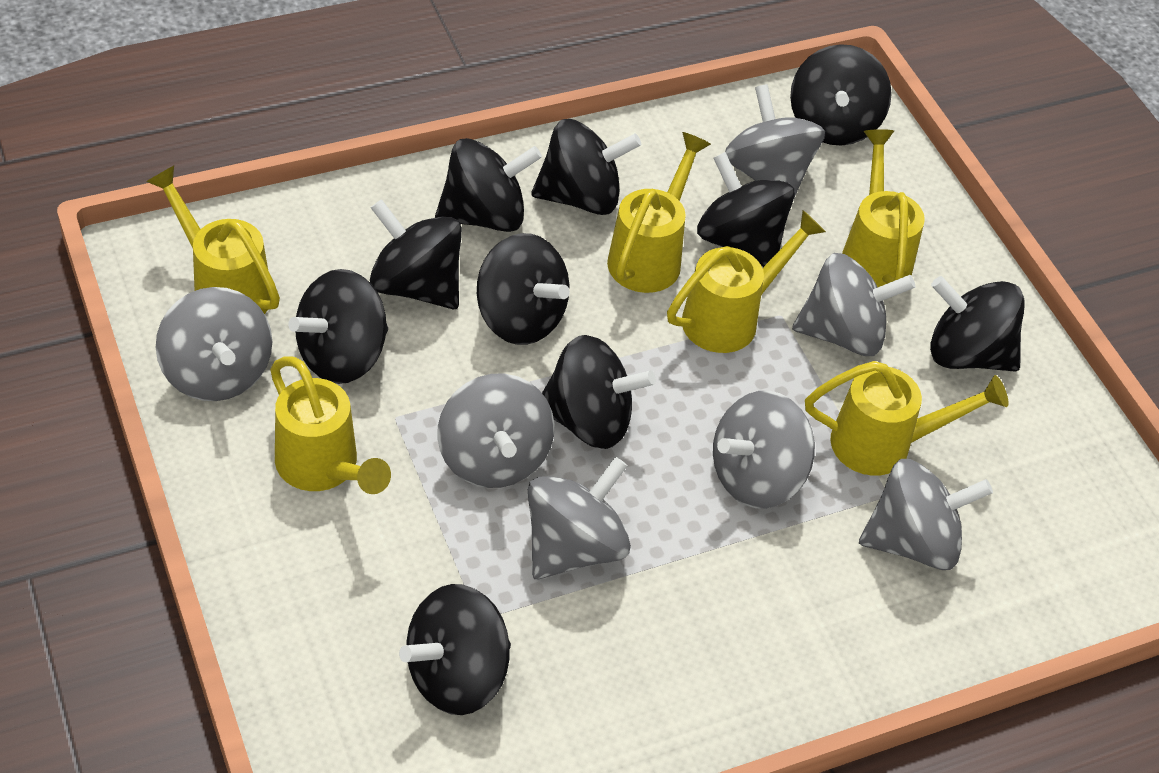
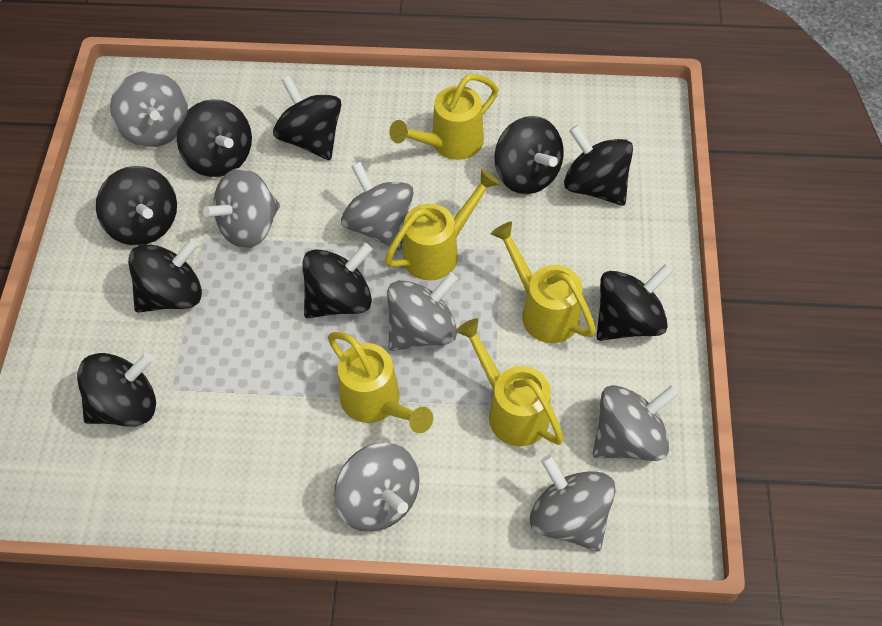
black spinning top: [288,269,388,384] [370,199,462,309] [399,584,511,715] [435,138,542,232] [477,233,570,345] [532,119,641,215] [542,335,656,449] [697,152,795,267] [790,44,892,146] [930,276,1025,372] = 10 -> [77,353,156,427] [96,166,177,245] [128,238,202,313] [177,99,252,177] [273,76,342,160] [302,243,373,318] [495,116,564,194] [564,125,633,206] [596,264,673,341] = 9
yellow watering can: [146,166,280,314] [270,357,391,494] [607,132,711,293] [667,210,826,353] [805,361,1009,476] [842,129,925,287] = 6 -> [328,332,433,433] [385,169,500,281] [389,74,498,160] [456,318,564,447] [491,222,596,343] = 5

